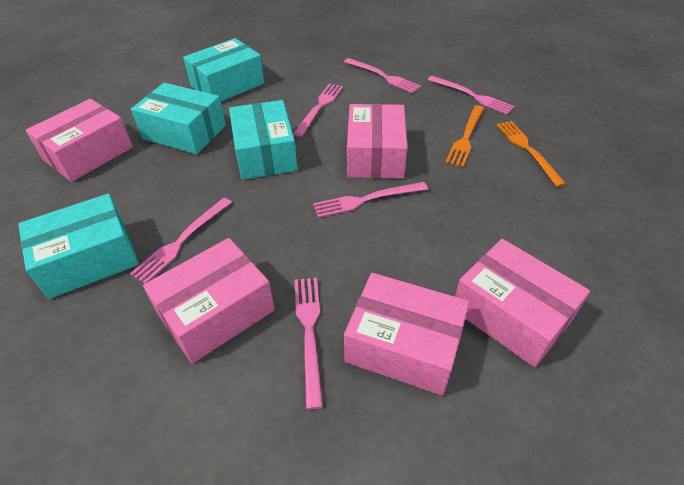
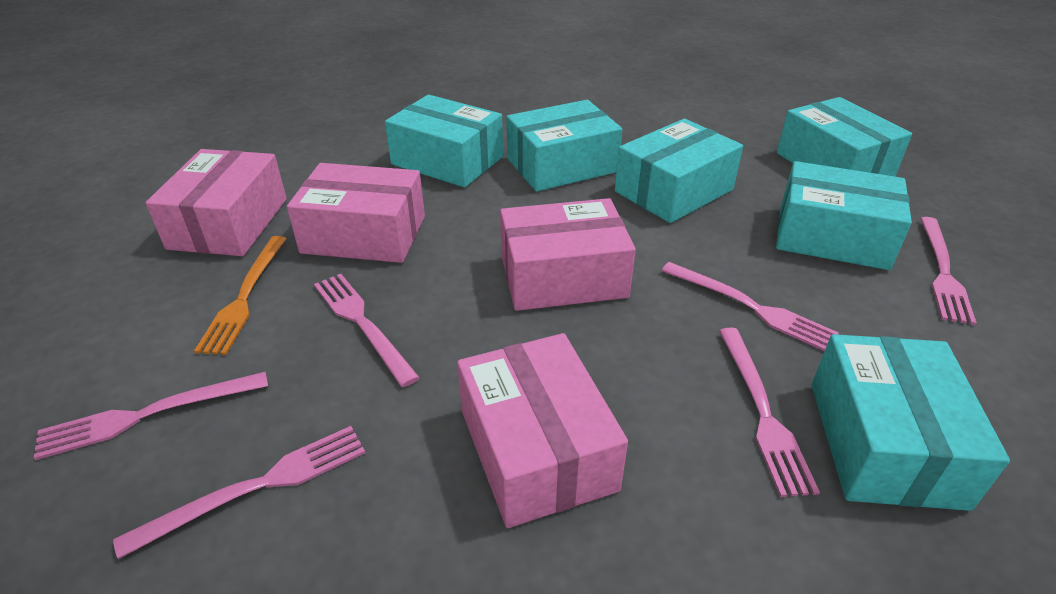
orange fork: [445,105,484,167] [497,121,566,187] = 2 -> [194,236,287,355] = 1
pink box: [26,99,133,182] [143,238,275,364] [344,273,469,396] [347,104,407,178] [455,239,590,367] = 5 -> [146,149,287,256] [287,163,425,263] [457,333,628,528] [500,198,636,311] = 4
turquoise box: [18,194,139,299] [131,83,226,154] [183,38,264,101] [229,100,298,180] = 4 -> [385,95,503,187] [506,100,623,191] [615,119,743,223] [776,161,912,270] [777,97,912,177] [812,334,1010,511] = 6

